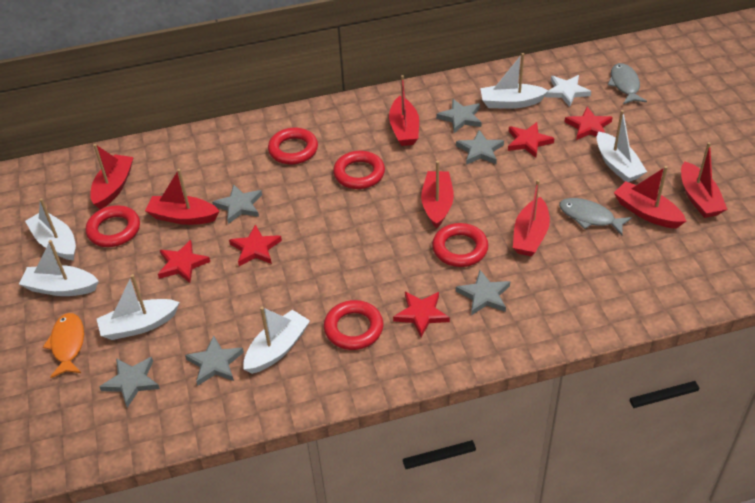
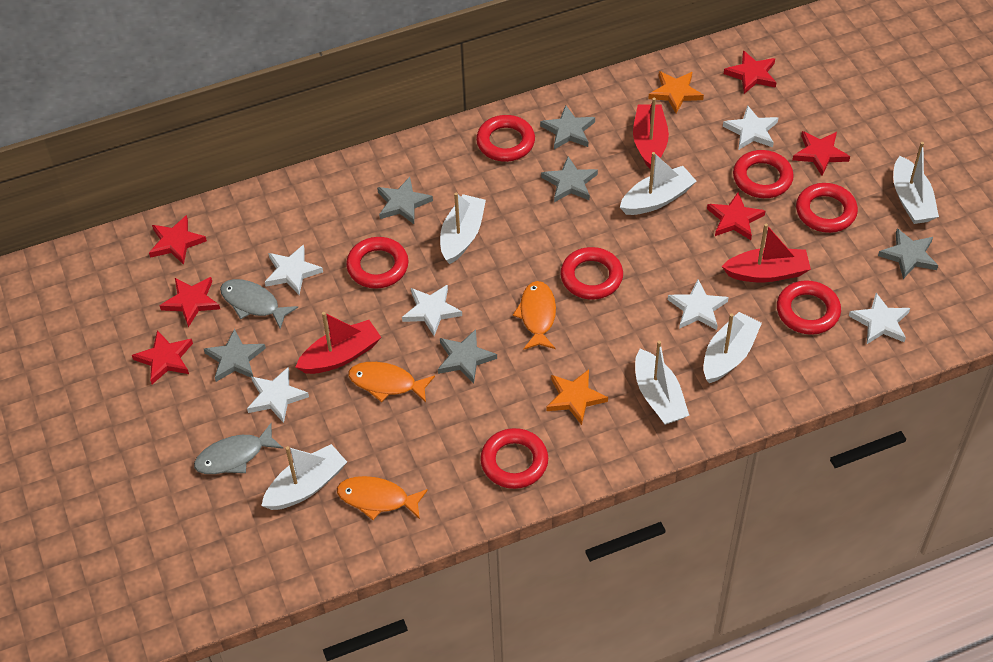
orange fish: [43,313,84,378] = 1 -> [337,476,428,520] [348,362,435,403] [513,281,556,350] = 3
orange star: none = 0 -> [546,369,608,425] [648,71,704,113] = 2
red boat: [90,144,134,209] [145,169,219,225] [389,75,419,146] [421,161,454,229] [513,180,550,256] [614,166,686,228] [681,142,728,218] = 7 -> [296,312,381,374] [633,98,669,170] [722,224,811,283] = 3
red ring: [86,205,140,247] [268,128,318,164] [324,300,383,350] [333,151,385,189] [432,223,488,267] = 5 -> [346,237,409,289] [476,115,535,162] [480,428,548,489] [561,247,623,299] [733,150,794,198] [777,280,841,335] [796,183,858,233] = 7
red star: [158,240,210,283] [229,224,282,266] [393,292,450,337] [508,122,555,158] [565,107,613,140] = 5 -> [132,330,193,384] [149,215,207,265] [160,277,220,327] [707,192,765,240] [724,50,777,94] [792,131,850,176] = 6
white star: [545,75,591,107] = 1 -> [247,367,309,423] [265,244,323,295] [402,284,462,336] [668,280,729,330] [723,105,778,150] [849,293,910,344] = 6

